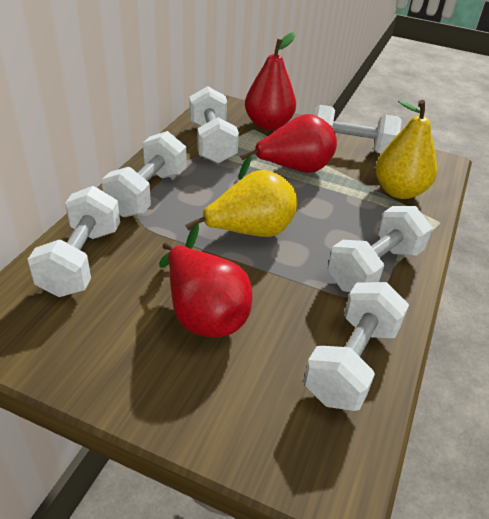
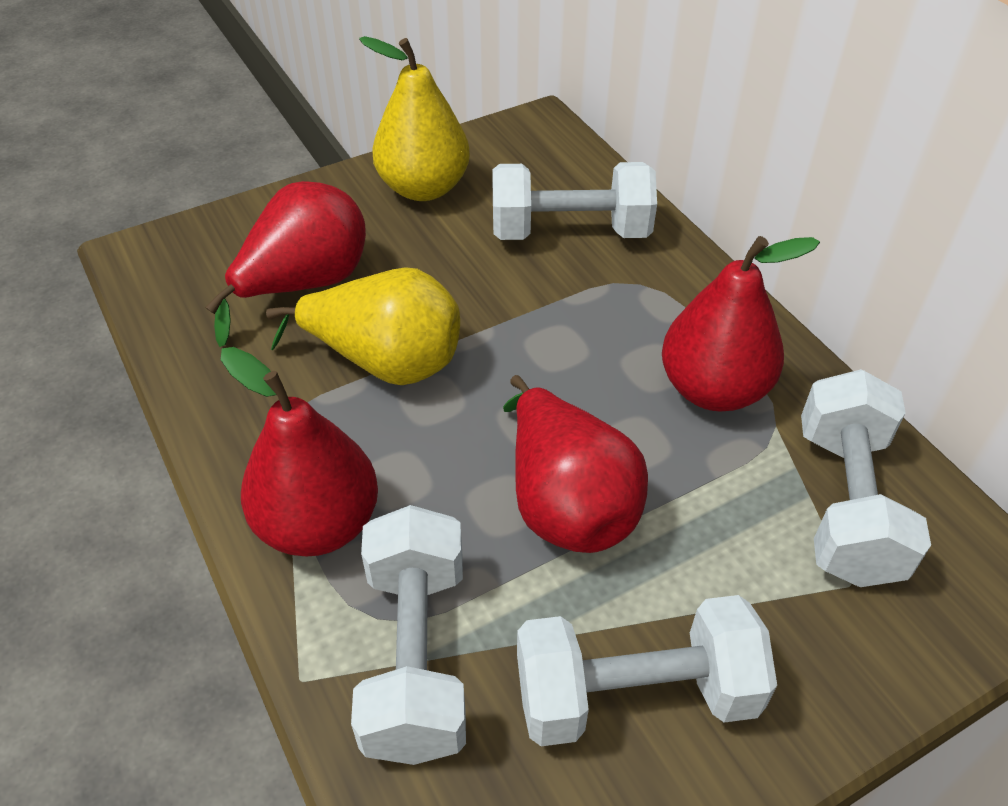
red pear: [159,242,252,338] [239,114,337,180] [245,32,296,130] = 3 -> [205,181,366,347] [221,347,378,556] [503,375,648,553] [662,236,820,412] = 4
white dumbbell: [27,186,120,297] [101,131,186,217] [189,86,239,164] [303,282,409,411] [314,105,402,154] [328,206,433,292] = 6 -> [351,505,466,765] [492,162,657,240] [517,595,777,746] [801,369,931,587] = 4

